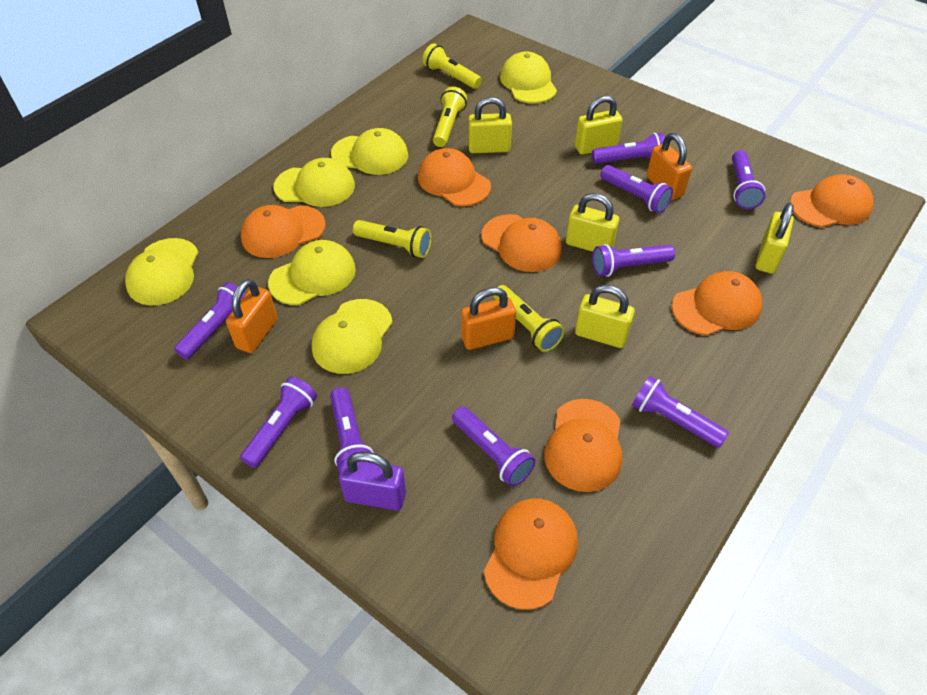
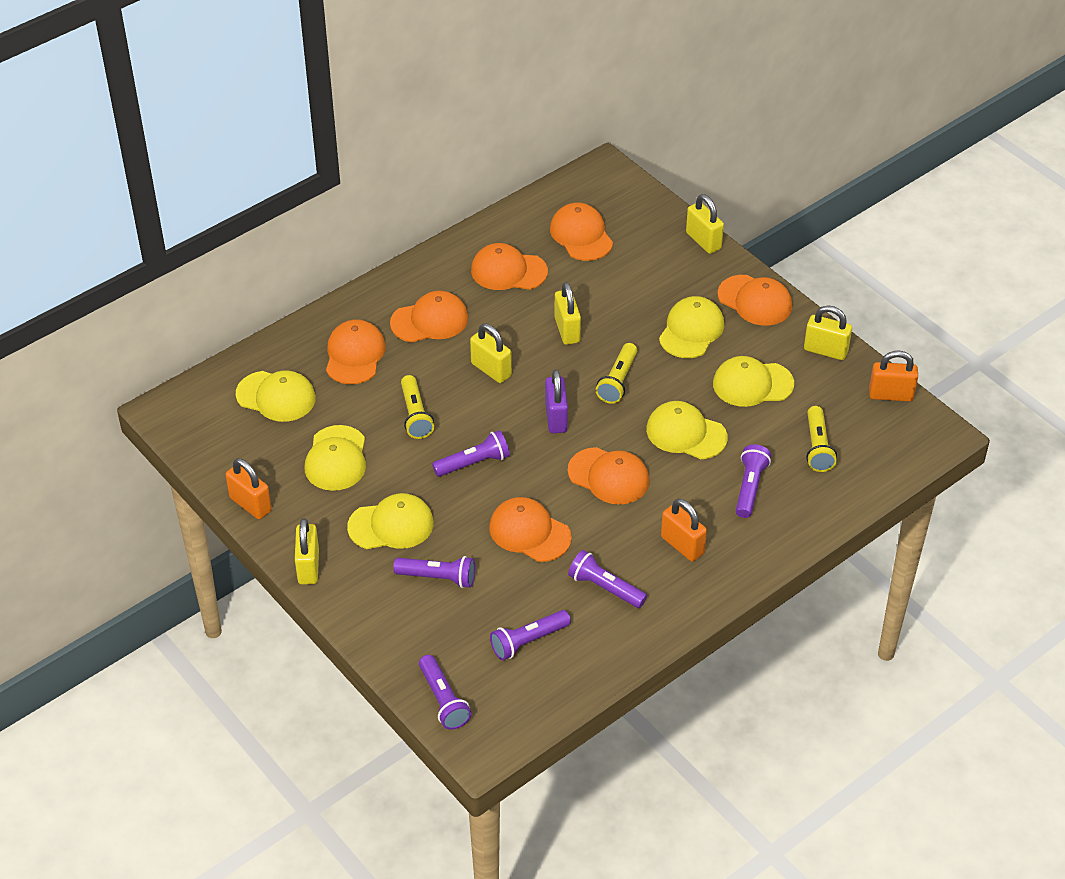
purple flashlight: [174,282,246,360] [240,377,317,468] [330,387,374,473] [452,407,535,487] [592,133,665,164] [592,244,675,277] [600,165,673,213] [632,376,729,448] [732,150,765,209] = 9 -> [393,556,475,588] [419,655,472,730] [432,430,510,477] [490,610,571,660] [568,550,647,608] [736,444,771,518] = 6
yellow flashlight: [353,220,432,258] [422,43,482,89] [433,87,467,147] [493,285,565,352] = 4 -> [401,375,434,439] [596,343,637,404] [806,406,837,472] = 3

